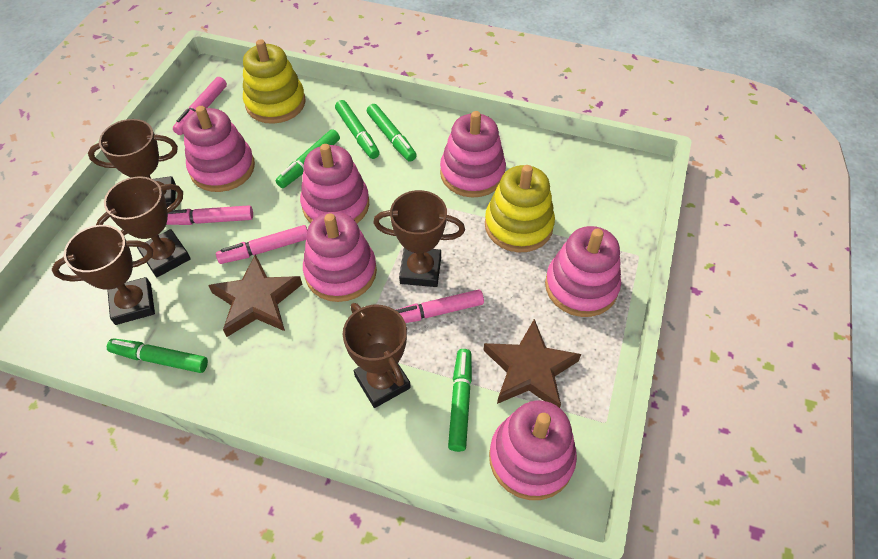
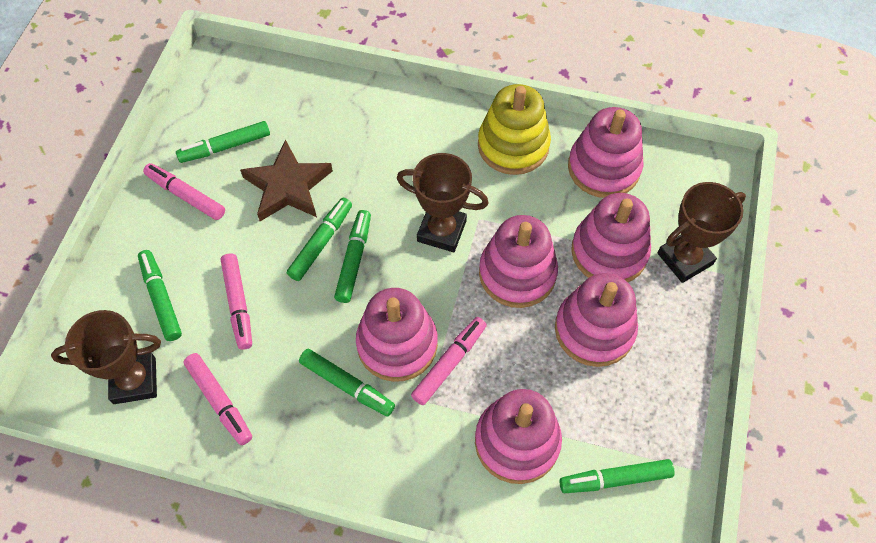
brown star: [208,254,302,337] [483,319,581,408] = 2 -> [240,140,333,221] = 1
brown trophy: [52,225,155,325] [88,119,178,210] [96,176,191,277] [343,303,411,408] [373,190,465,287] = 5 -> [51,310,161,404] [397,153,489,252] [657,182,746,283] = 3
green marker: [107,339,208,373] [276,129,340,188] [335,100,380,159] [367,104,417,162] [448,349,472,452] = 5 -> [138,250,182,341] [176,121,270,163] [287,198,352,281] [299,349,395,416] [334,210,371,303] [559,459,675,493] = 6
yellow stacking toy: [243,39,306,124] [485,165,555,253] = 2 -> [478,84,551,175] = 1

